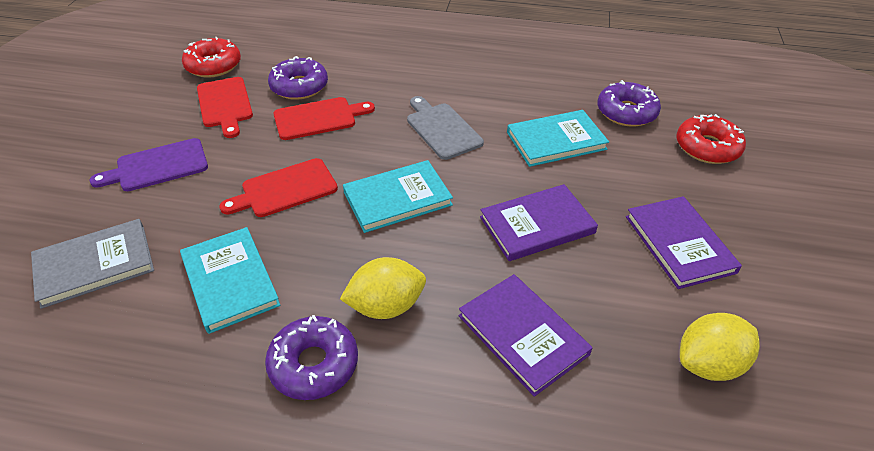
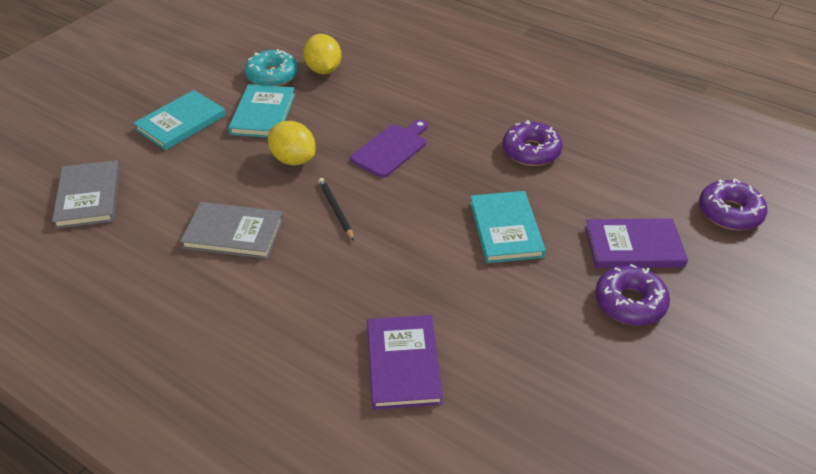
black pencil: none = 0 -> [318,178,354,241] = 1
grey book: [31,219,154,309] = 1 -> [52,160,120,229] [180,202,283,259] = 2
grey cutting board: [407,96,484,160] = 1 -> none = 0
purple book: [459,274,593,397] [480,184,598,261] [626,196,742,289] = 3 -> [367,315,443,409] [585,218,688,269] = 2
red cutting board: [197,77,253,138] [219,158,338,217] [273,97,375,140] = 3 -> none = 0
red donut: [182,37,241,78] [676,114,746,164] = 2 -> none = 0
turquoise donut: none = 0 -> [244,49,298,86] = 1

